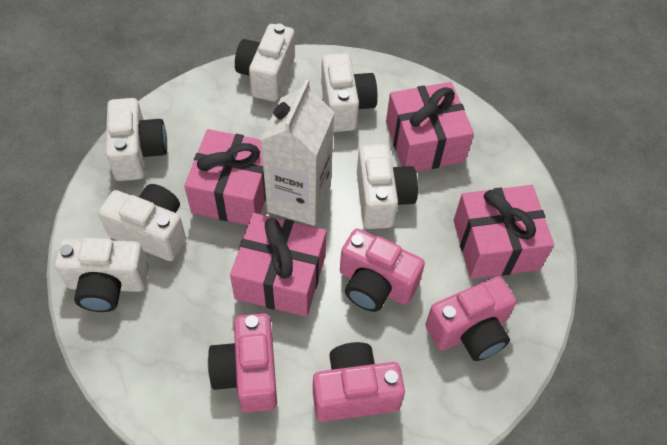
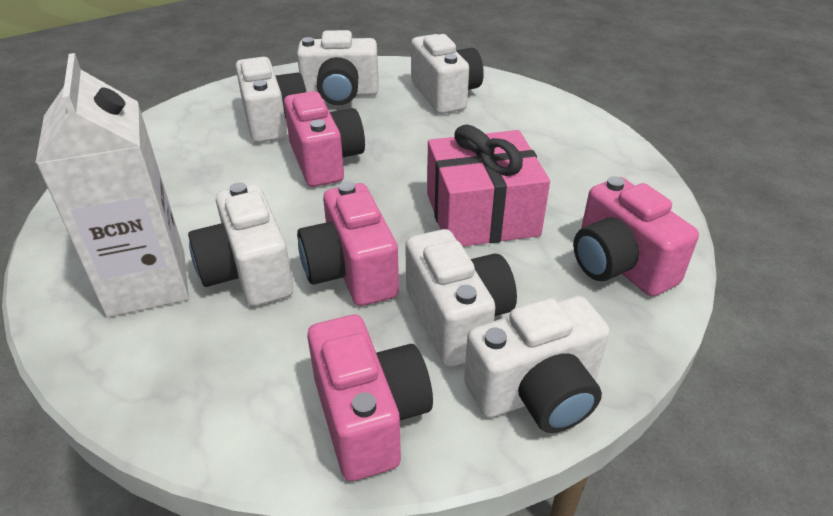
pink gift: [184,129,266,225] [230,213,326,317] [386,82,474,172] [453,185,554,279] = 4 -> [427,124,550,246] = 1

